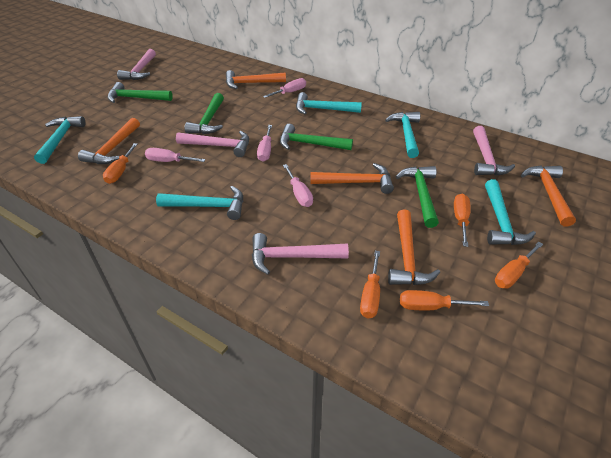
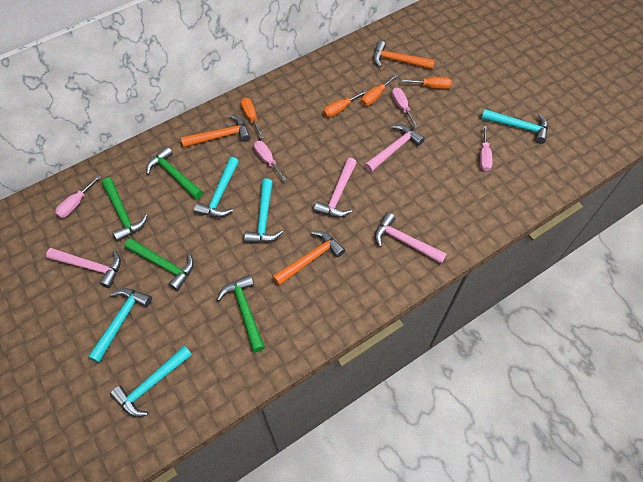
orange hammer: [78,118,140,164] [226,70,286,89] [310,163,394,194] [388,209,440,285] [521,166,576,227] = 5 -> [181,115,251,147] [272,231,345,285] [373,41,435,69] = 3
orange screwdriver: [103,143,138,184] [360,251,380,319] [400,290,489,310] [454,194,471,247] [495,242,543,289] = 5 -> [241,98,264,138] [323,90,368,117] [362,74,398,106] [401,77,452,89] = 4

